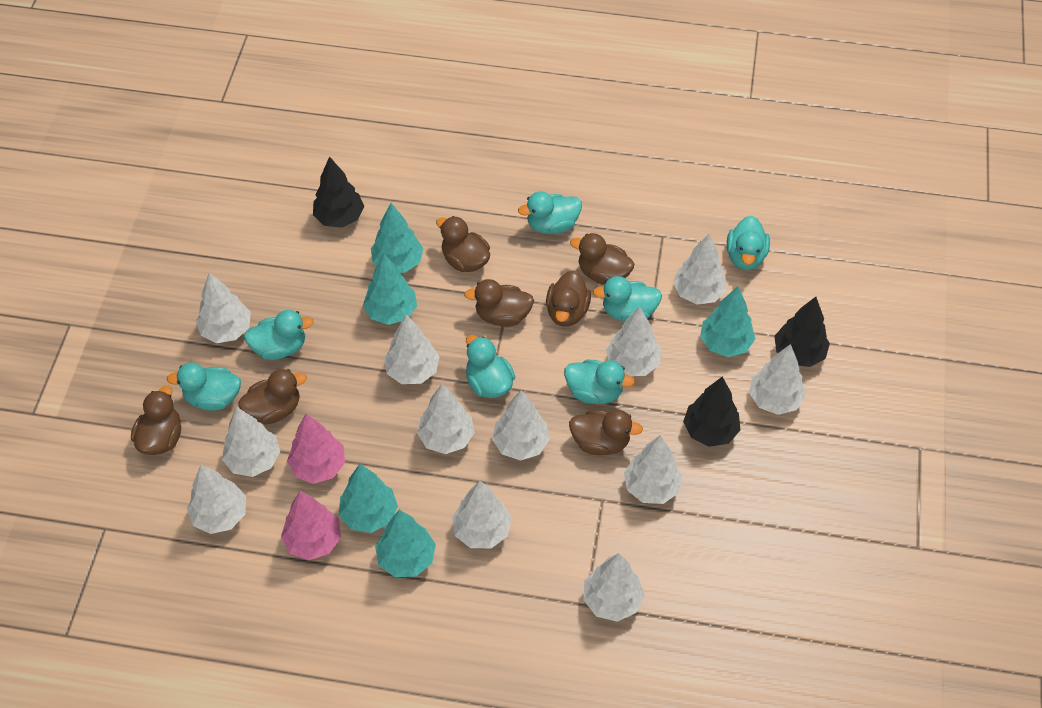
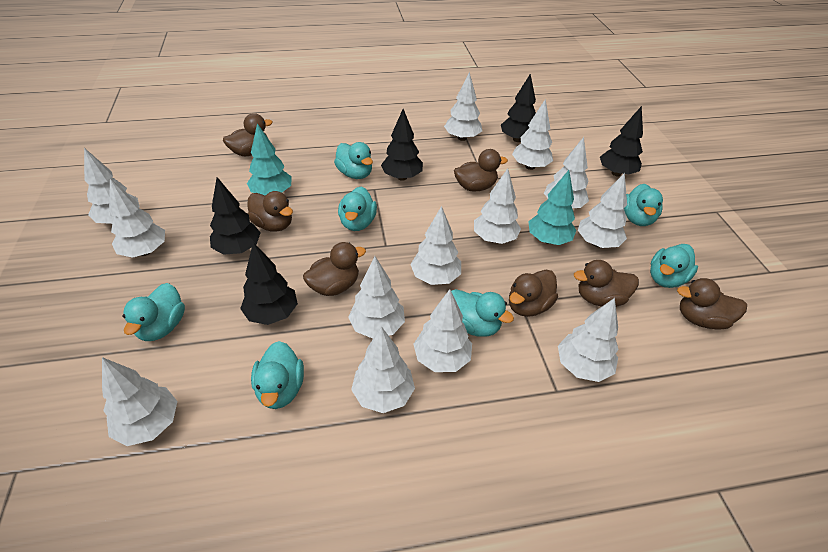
black tree: [313,156,364,228] [683,377,740,447] [774,297,830,367] = 3 -> [210,177,261,255] [240,242,298,325] [381,109,423,181] [501,74,536,142] [600,106,643,176] = 5
pink tree: [281,491,341,560] [287,414,345,484] = 2 -> none = 0
turquoise tree: [339,464,398,533] [363,254,417,325] [371,203,424,273] [375,510,436,577] [700,286,755,357] = 5 -> [247,123,292,196] [528,170,576,245] = 2
white tree: [187,465,246,534] [196,273,251,343] [222,407,280,477] [384,315,440,384] [417,384,475,454] [452,480,512,548] [492,390,550,461] [583,553,645,622] [606,306,661,376] [624,435,683,504] [673,234,727,305] [749,344,806,415] = 12 -> [84,148,140,224] [102,357,177,446] [109,179,165,258] [348,256,405,339] [351,326,415,413] [410,206,461,285] [413,289,472,372] [444,72,482,141] [474,168,521,244] [512,99,553,170] [544,137,589,208] [558,298,619,382] [578,173,627,248] = 13

